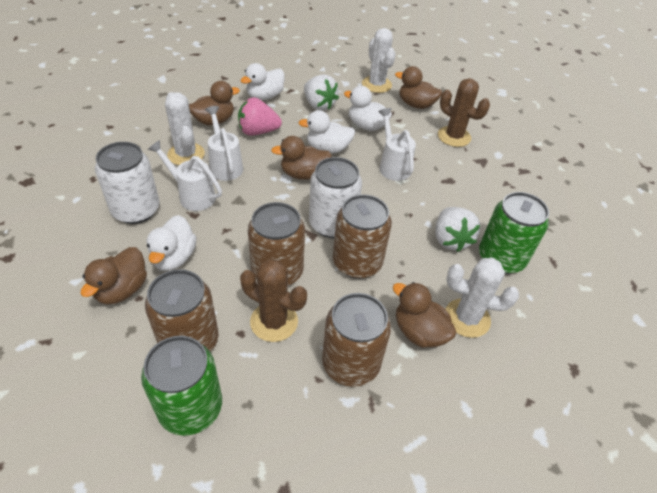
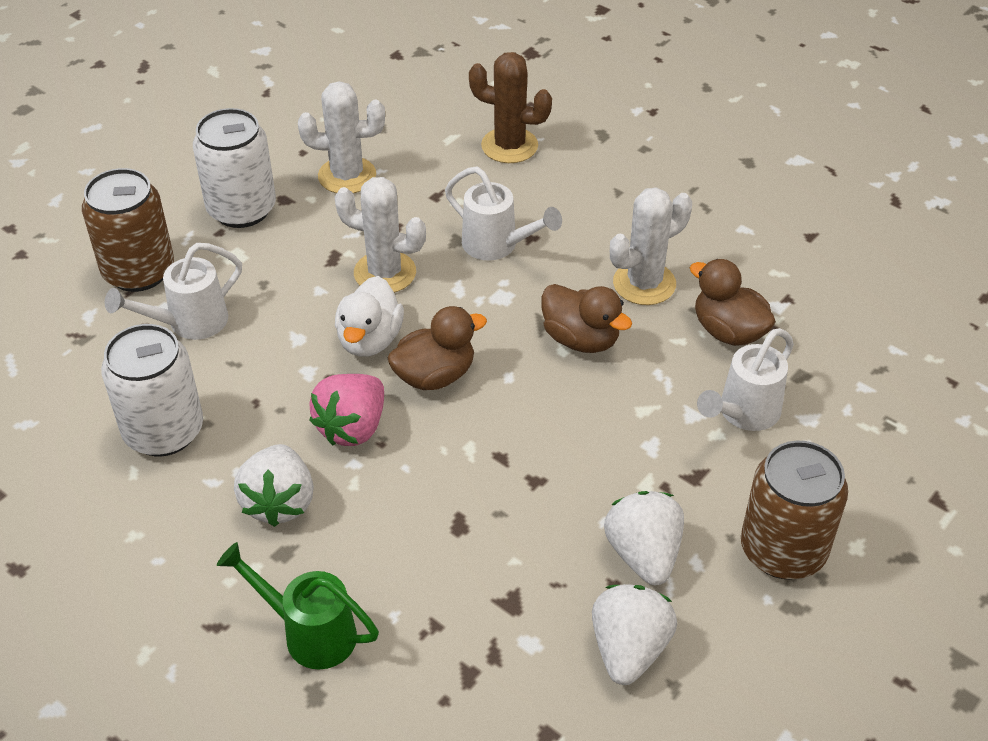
brown cactus: [240,259,307,342] [438,78,490,147] = 2 -> [469,52,552,163] = 1
brown can: [145,269,218,352] [248,202,305,286] [322,293,391,387] [333,194,392,279] = 4 -> [82,168,174,292] [741,440,848,579] = 2
brown duck: [81,247,147,305] [189,81,240,125] [271,136,332,180] [393,282,456,348] [395,66,442,109] = 5 -> [388,306,487,390] [541,284,632,353] [690,259,776,346] = 3
green can: [141,336,222,436] [479,192,549,274] = 2 -> none = 0
green watering can: none = 0 -> [217,542,379,670] = 1
white duck: [147,215,196,271] [240,63,285,100] [298,110,355,153] [344,86,392,131] = 4 -> [335,276,404,357] = 1
white strawberry: [304,74,339,111] [435,207,480,252] = 2 -> [234,444,314,527] [592,584,677,685] [604,491,684,585] = 3

